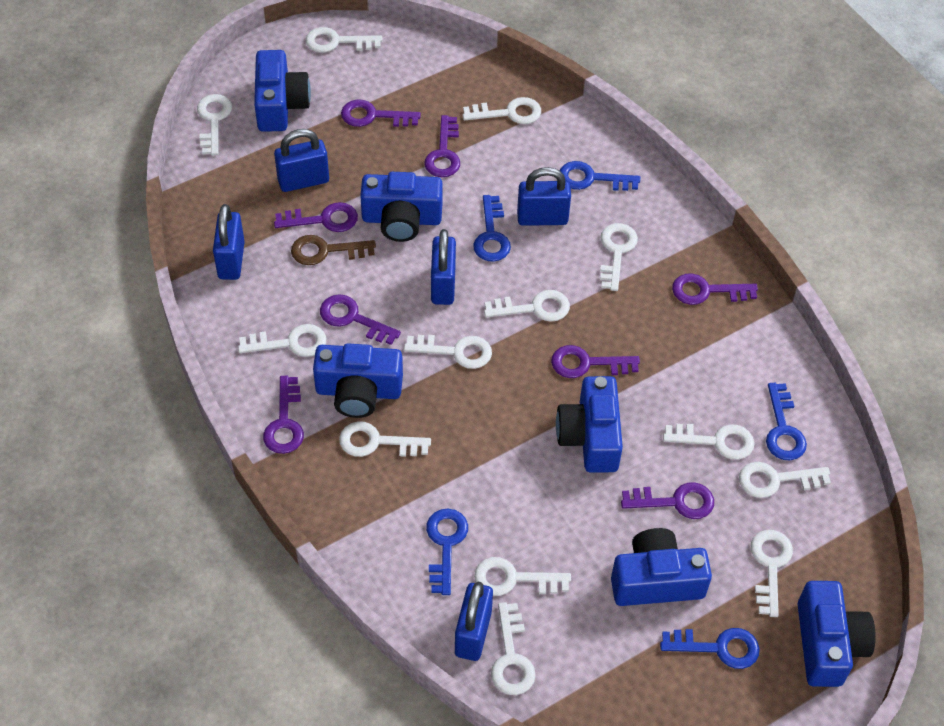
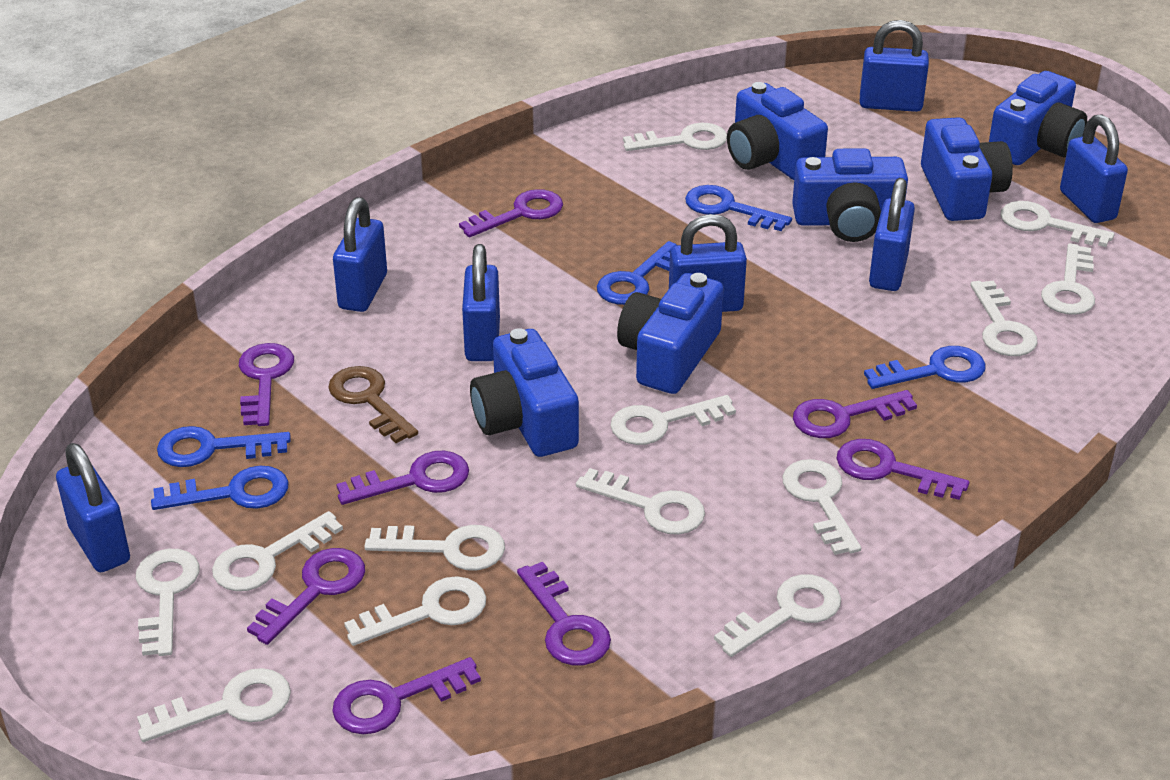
blue padlock: [213,204,245,280] [274,129,329,192] [431,229,456,305] [455,582,493,661] [517,167,571,226] = 5 -> [56,443,130,572] [333,197,387,312] [462,244,500,361] [669,214,747,312] [860,20,929,112] [869,178,915,291] [1060,114,1128,223] = 7

